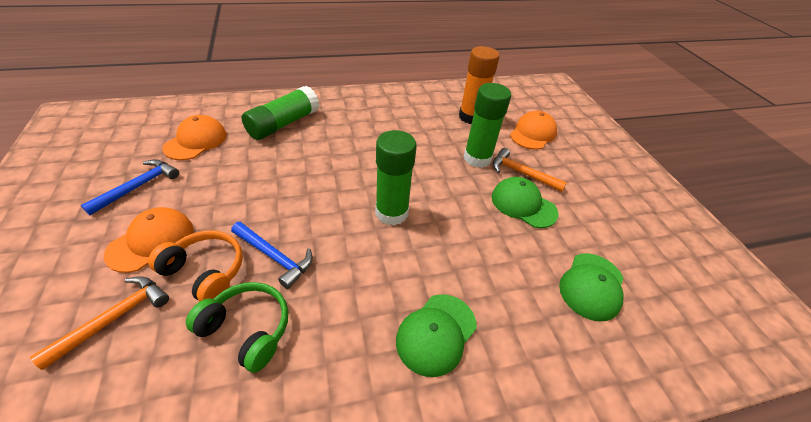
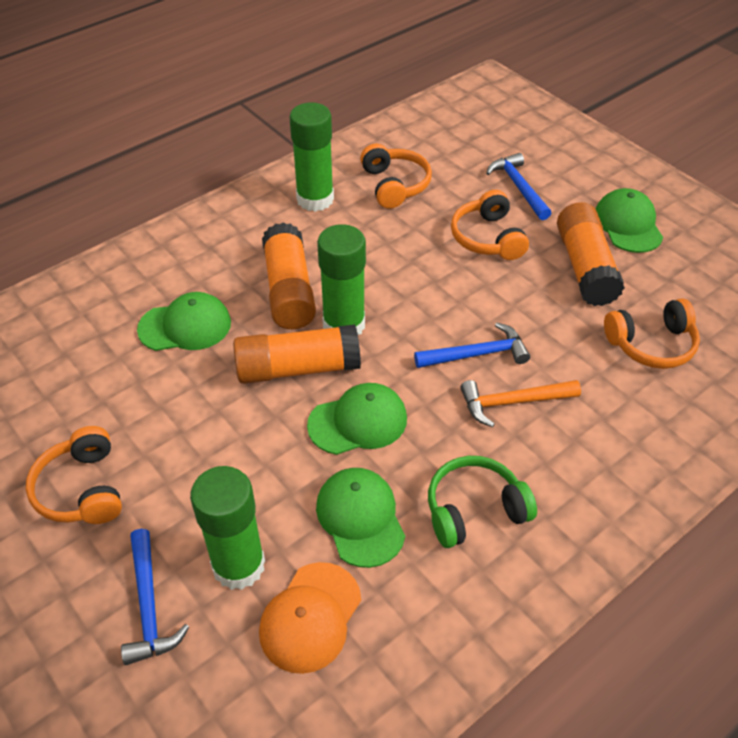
blue hammer: [81,159,179,215] [231,222,313,289] = 2 -> [121,529,189,665] [414,323,530,368] [486,153,551,220] = 3
green cap: [396,294,477,377] [492,177,559,228] [559,253,624,322] = 3 -> [137,292,231,351] [307,383,407,455] [316,468,405,568] [596,188,663,253] = 4
orange cap: [104,207,193,273] [162,115,227,160] [510,111,557,150] = 3 -> [259,562,361,674] = 1
orange glue stick: [459,46,500,124] = 1 -> [233,324,361,384] [262,222,316,329] [557,202,625,306] = 3
orange hammer: [30,276,169,370] [493,148,567,192] = 2 -> [460,380,581,427] = 1
orange headphones: [148,230,243,302] = 1 -> [26,426,122,524] [360,144,432,209] [451,190,529,260] [604,298,700,369] = 4

